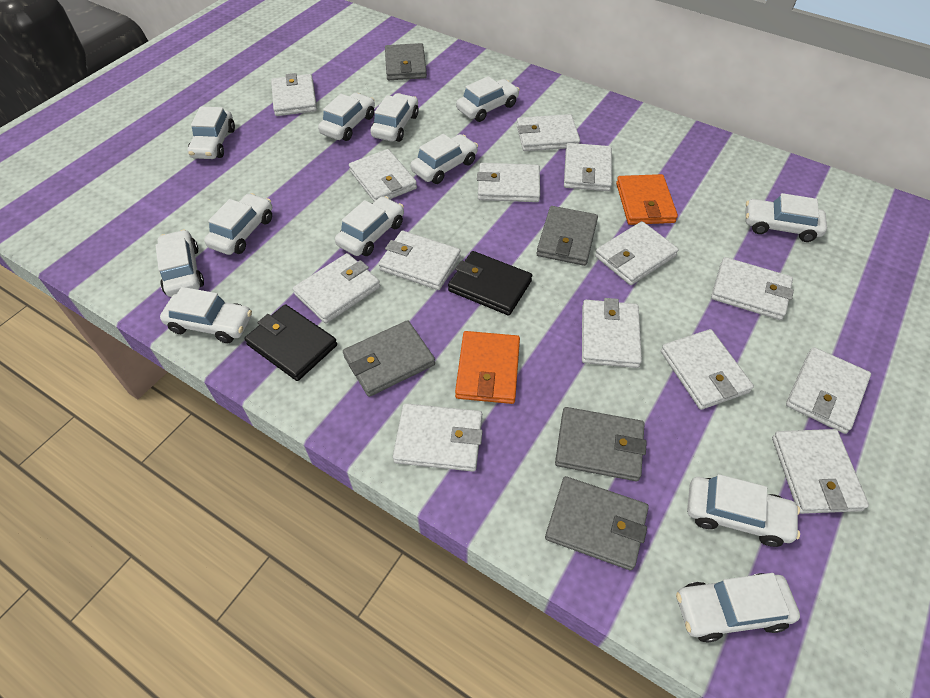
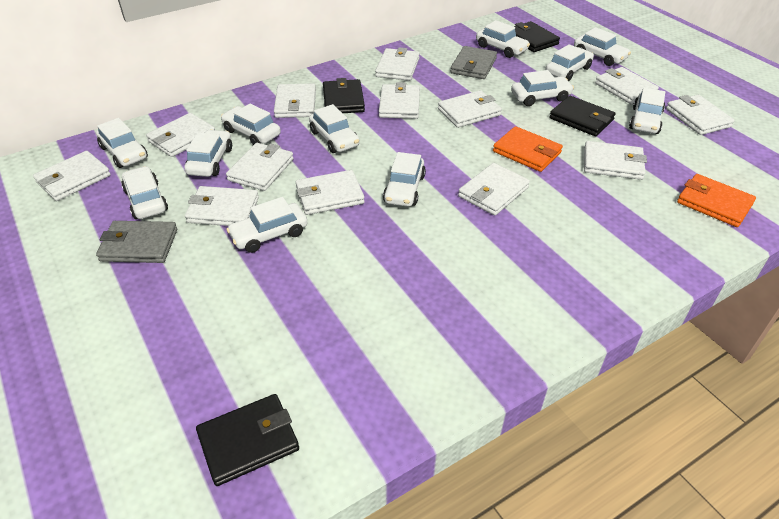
black wallet: [244,304,337,381] [448,251,532,316] = 2 -> [196,394,299,486] [323,78,365,113] [514,21,560,52] [549,96,616,136] = 4
grey wallet: [343,320,435,397] [385,43,427,80] [536,206,598,266] [545,476,649,570] [555,407,647,481] = 5 -> [96,221,177,263] [450,46,497,79] = 2
white wallet: [271,73,317,116] [293,253,380,323] [349,149,417,202] [379,231,461,290] [393,403,483,472] [477,163,540,202] [516,114,580,151] [564,143,612,191] [582,298,642,368] [595,221,679,285] [661,329,754,410] [711,257,794,320] [772,429,869,514] [786,347,871,434] = 14 -> [33,151,111,201] [146,113,215,157] [185,186,259,226] [226,143,294,191] [274,83,316,118] [295,170,365,215] [375,47,420,81] [379,82,420,119] [438,90,502,128] [458,163,530,215] [584,141,647,180] [595,67,659,104] [666,95,735,135] = 13

